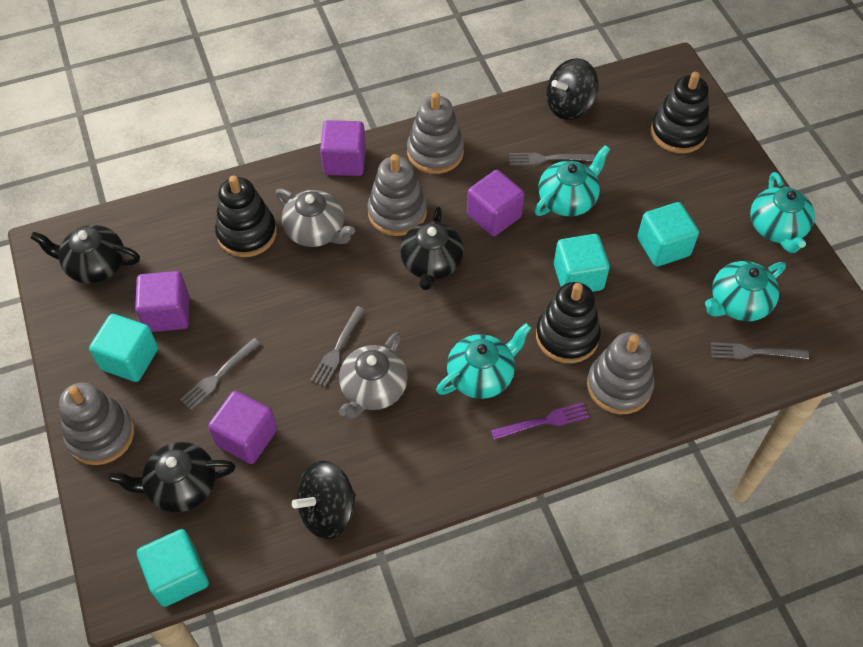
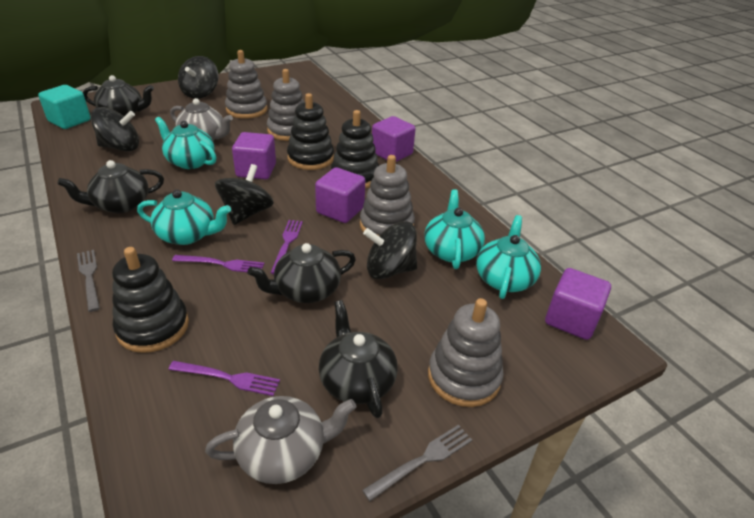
black spinning top: [292,460,356,539] [546,58,599,120] = 2 -> [91,107,139,151] [178,56,219,99] [215,164,274,225] [363,221,417,279] = 4
black teapot: [30,225,140,283] [108,442,236,513] [400,207,464,290] = 3 -> [57,160,164,213] [83,75,154,116] [248,243,356,303] [319,300,398,418] = 4
grey fork: [180,338,261,410] [310,306,365,387] [509,153,595,165] [711,342,809,359] = 4 -> [77,250,100,312] [362,425,472,501] = 2
purple fork: [491,402,589,440] = 1 -> [168,361,280,396] [172,255,264,273] [271,220,303,274] = 3
turquoise cube: [89,314,158,382] [137,529,209,607] [554,234,610,292] [637,202,699,266] = 4 -> [38,85,91,129] = 1

